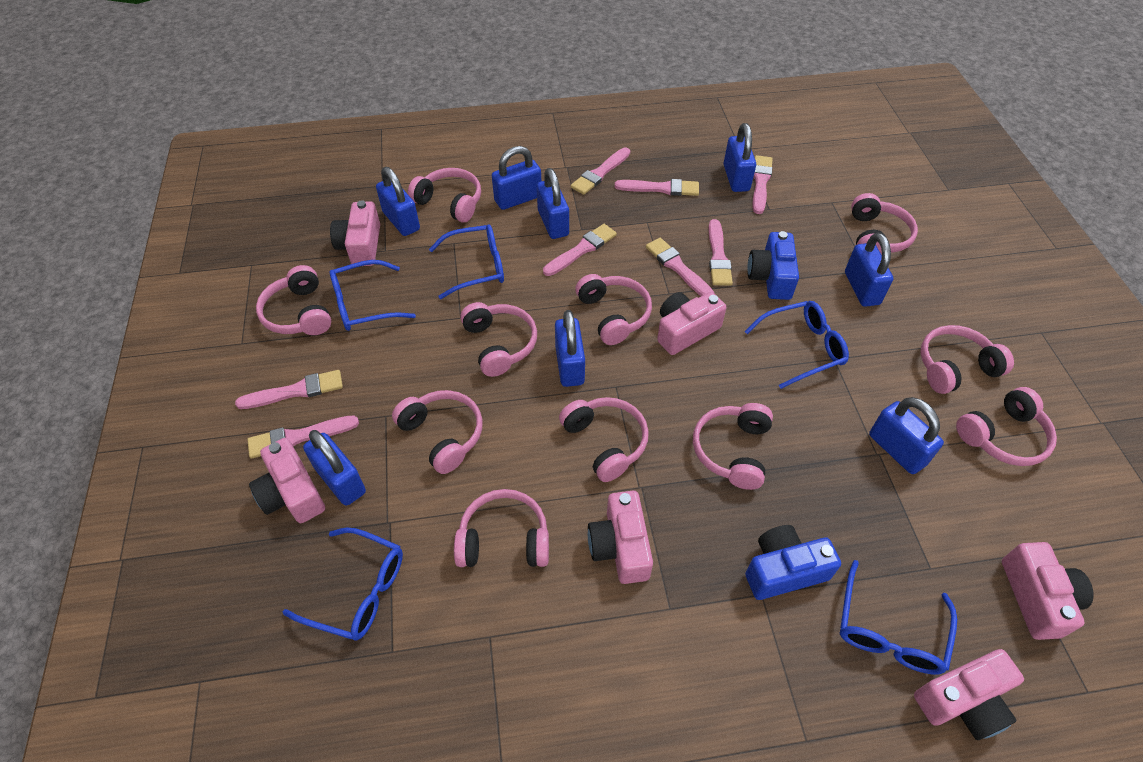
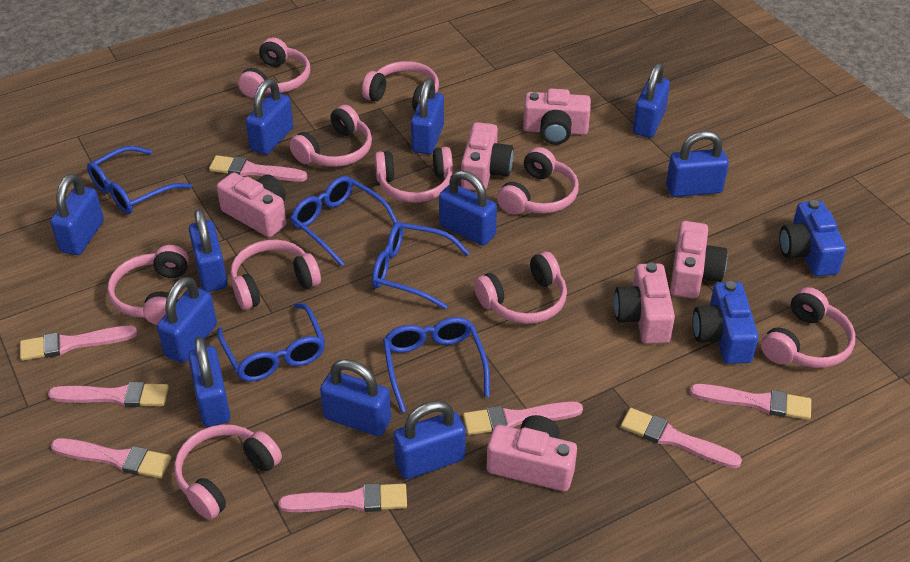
blue padlock: [303,430,366,506] [376,167,420,236] [492,146,541,210] [537,168,569,239] [555,310,585,387] [724,123,756,192] [845,233,893,307] [869,397,944,474] = 8 -> [50,174,104,255] [157,277,217,363] [188,337,231,427] [189,209,228,292] [246,79,293,155] [320,359,391,436] [394,401,466,479] [411,78,444,154] [439,170,497,246] [633,63,670,138] [666,131,729,197] = 11
pink headphones: [256,265,331,335] [392,390,482,474] [408,168,481,222] [454,489,549,567] [460,302,537,377] [559,397,649,482] [575,274,652,345] [693,403,773,490] [851,193,918,255] [920,325,1014,394] [956,387,1057,466] = 11 -> [107,245,189,325] [174,424,282,520] [230,240,321,310] [238,38,310,98] [289,105,372,167] [362,61,439,111] [375,147,453,203] [474,251,567,324] [497,147,579,215] [761,287,855,368] = 10

